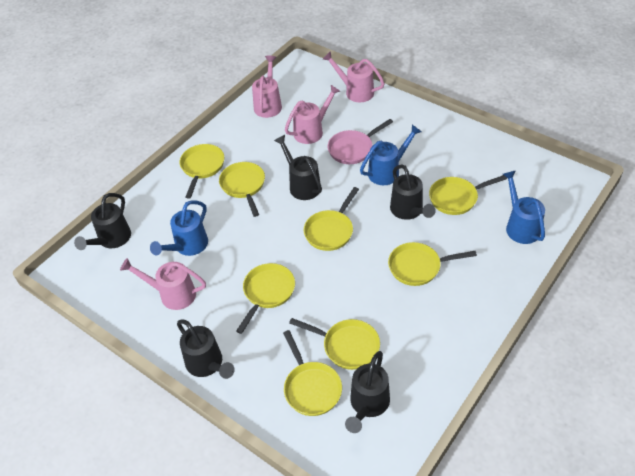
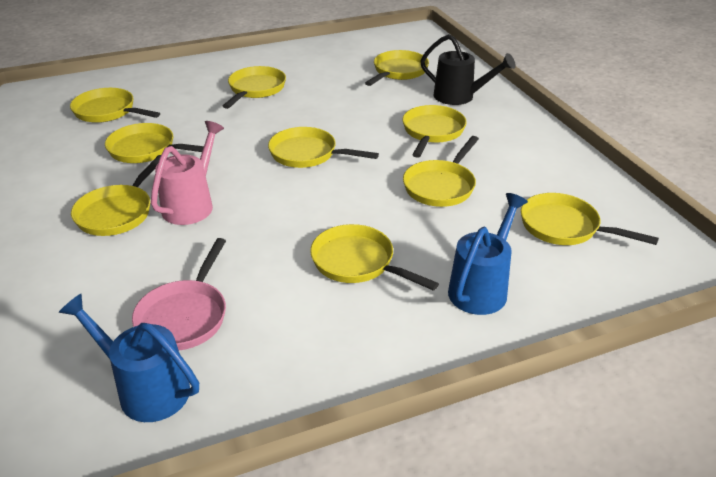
black watering can: [74,193,131,250] [177,319,235,379] [274,135,322,200] [345,351,390,433] [390,165,436,220] = 5 -> [420,34,516,105] = 1
blue watering can: [150,200,208,256] [360,125,422,185] [503,170,545,244] = 3 -> [59,294,199,422] [448,193,528,315] = 2
pink watering can: [120,258,206,310] [252,56,282,118] [285,85,340,144] [323,51,385,102] = 4 -> [151,121,224,225] = 1
yellow pan: [180,144,224,198] [219,162,265,217] [236,263,295,334] [283,330,342,416] [289,318,380,370] [304,187,359,251] [388,242,477,286] [429,175,507,215] = 8 -> [70,88,160,123] [71,155,161,236] [105,123,204,163] [223,66,286,109] [268,127,379,168] [310,224,439,291] [365,50,429,86] [402,105,467,158] [403,136,479,207] [521,193,659,245] = 10

